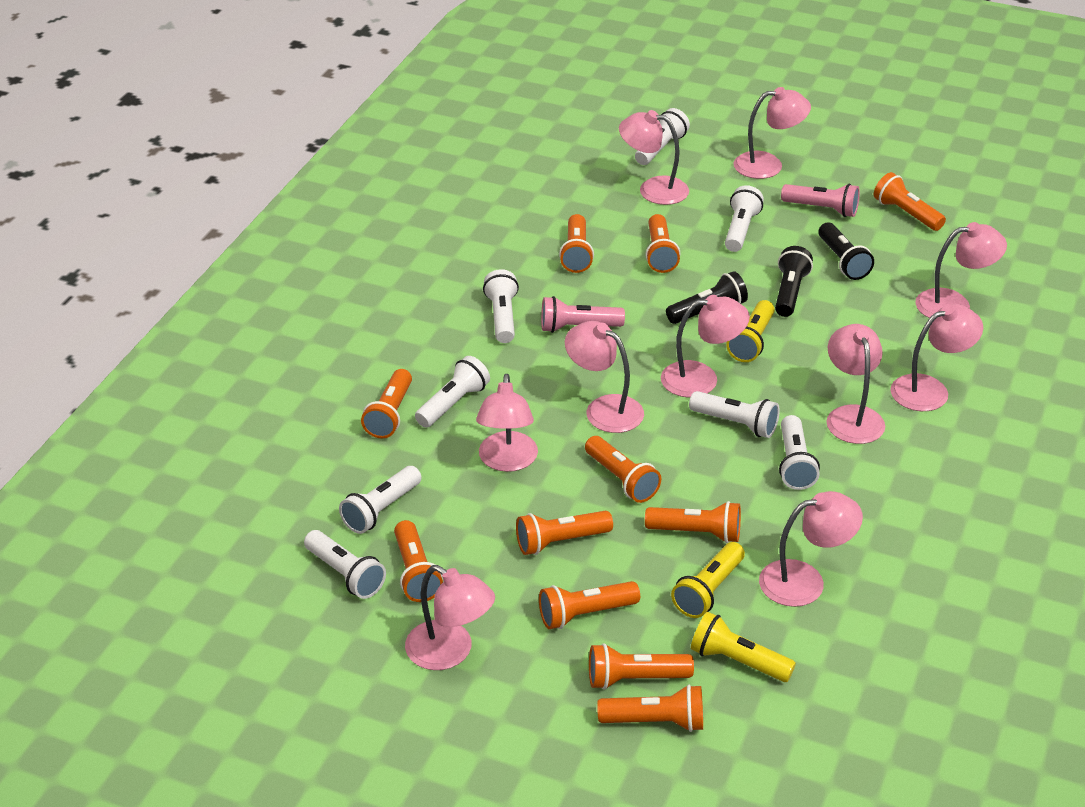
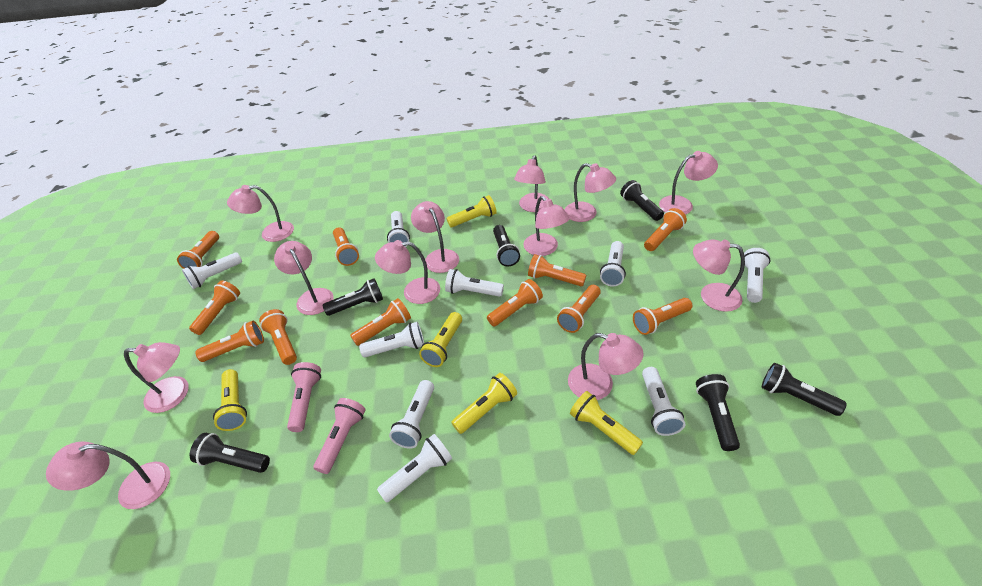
black flashlight: [666,271,748,324] [775,246,813,317] [819,222,874,280] = 3 -> [190,433,270,473] [323,279,383,316] [493,225,520,267] [620,180,664,221] [696,374,740,451] [762,363,847,416] = 6
pink lamp: [405,565,495,670] [476,374,538,472] [565,321,644,433] [619,110,689,205] [661,295,750,397] [734,87,811,179] [759,491,863,607] [826,324,885,444] [890,304,983,411] [915,222,1007,318] = 10 -> [46,442,170,509] [124,342,189,413] [227,185,294,242] [274,241,334,315] [375,240,440,304] [411,201,459,273] [514,155,549,212] [523,196,570,256] [564,163,616,222] [568,333,643,400] [659,151,718,215] [693,239,745,312] = 12
white flashlight: [304,530,386,599] [339,466,421,534] [415,356,490,427] [483,269,519,343] [635,108,690,165] [689,391,780,438] [725,185,764,252] [779,415,820,490] = 8 -> [182,252,242,289] [359,322,424,357] [377,434,452,503] [387,211,410,247] [389,380,434,449] [445,269,504,297] [600,241,626,287] [642,367,685,436] [744,248,770,303] = 9
yellow flashlight: [671,542,745,618] [691,612,796,682] [726,300,775,362] = 3 -> [213,369,247,431] [419,312,462,367] [447,195,497,227] [451,373,517,434] [570,391,643,455] = 5

